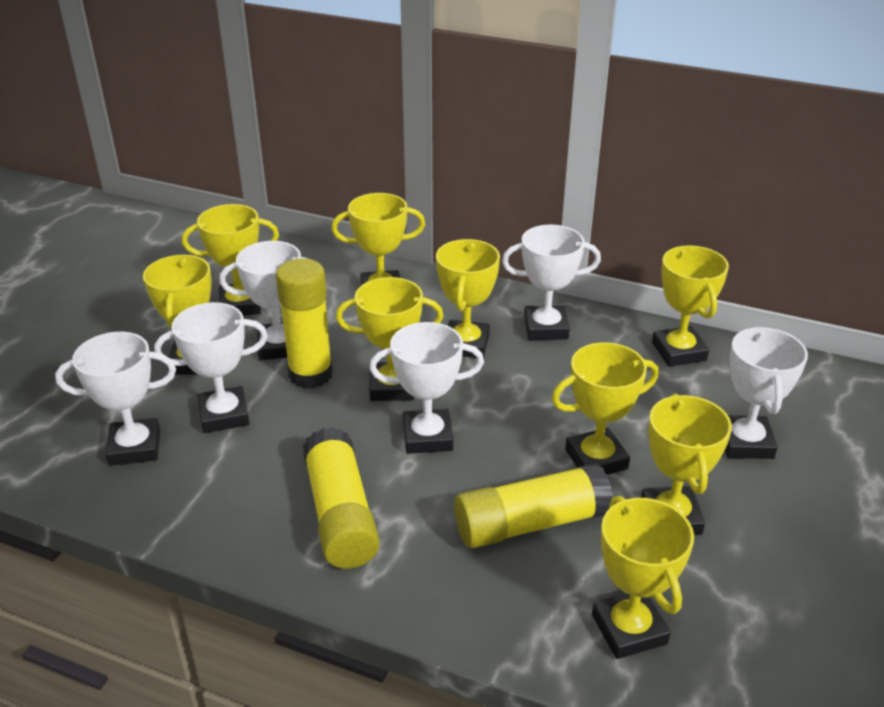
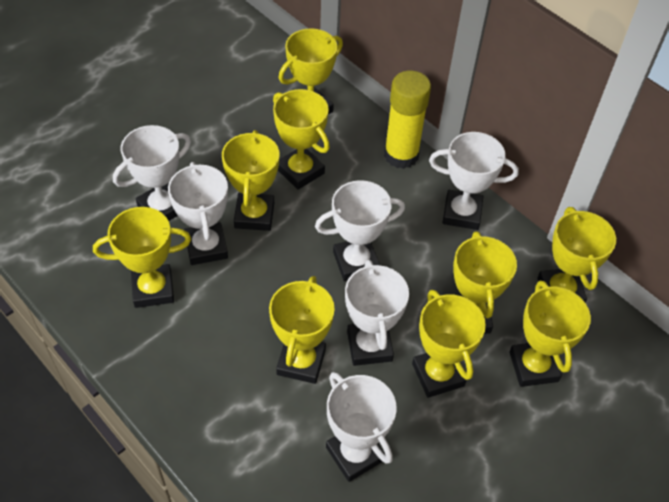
yellow glue stick: [276,258,333,389] [303,427,380,569] [454,463,613,548] = 3 -> [384,70,431,169] = 1

